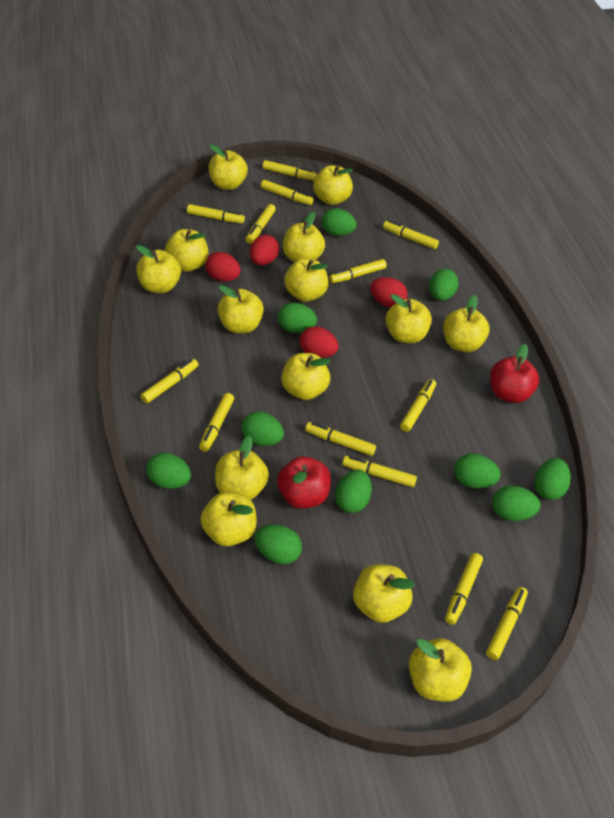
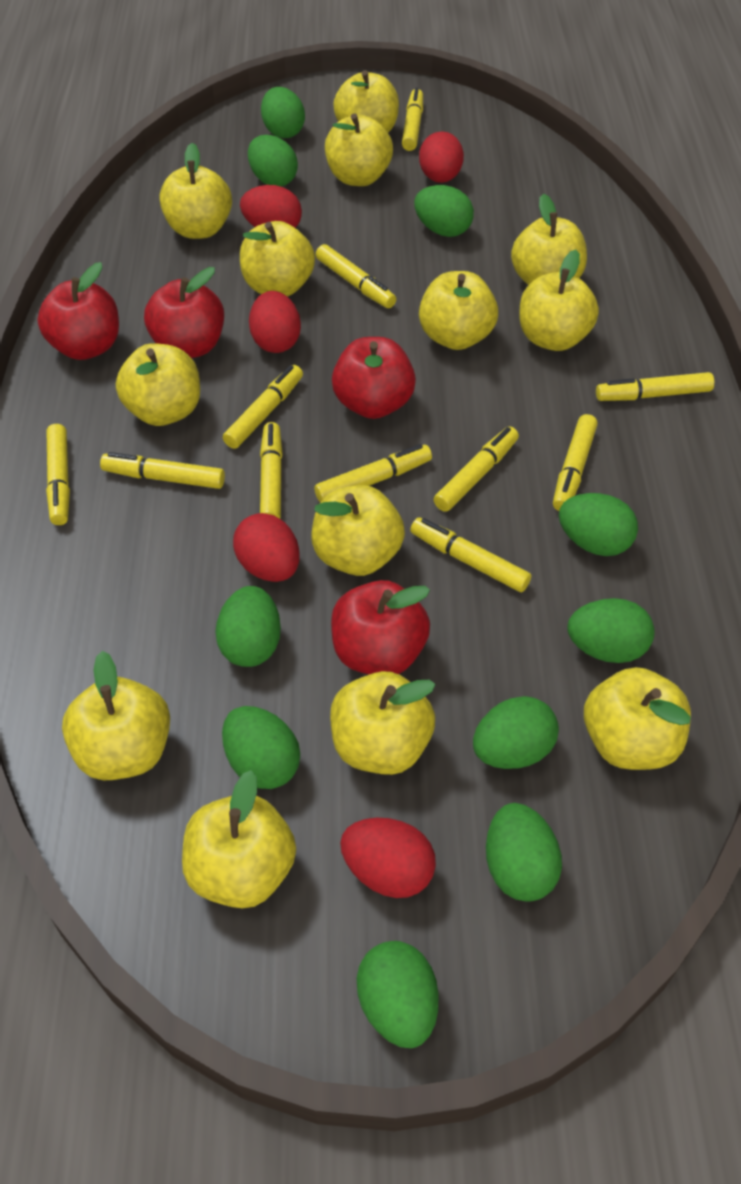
red apple: [277,456,331,509] [490,344,539,403] = 2 -> [37,262,119,360] [144,267,224,358] [331,580,430,674] [332,337,416,419] = 4
red egg: [205,252,241,282] [250,235,279,265] [300,326,339,358] [370,277,407,308] = 4 -> [233,513,300,582] [240,185,302,228] [249,291,301,353] [340,818,436,898] [419,132,464,183] = 5
yellow apple: [136,245,181,293] [165,229,208,272] [200,492,257,546] [209,144,248,190] [215,435,269,500] [217,285,264,333] [281,353,331,400] [283,211,325,262] [284,258,329,302] [313,165,353,205] [353,564,415,623] [386,294,432,343] [409,638,472,702] [443,295,490,352] = 14 -> [62,651,170,780] [116,343,200,426] [159,143,232,239] [182,770,296,908] [240,221,315,297] [312,485,405,576] [325,113,393,186] [330,671,436,775] [333,70,399,133] [419,271,498,350] [511,194,587,285] [519,250,599,351] [584,667,691,770] = 13
yellow marker: [140,359,198,403] [187,204,245,223] [199,393,234,452] [246,204,276,244] [261,180,314,205] [263,160,317,180] [305,422,376,456] [329,259,387,283] [342,456,417,487] [383,220,439,249] [400,379,436,432] [445,553,483,625] [486,587,528,660] = 13 -> [46,424,70,525] [100,452,225,489] [223,365,303,449] [260,422,283,519] [314,444,432,502] [316,244,396,308] [402,88,423,151] [410,517,531,592] [434,426,519,512] [553,414,598,511] [596,372,714,401] = 11

